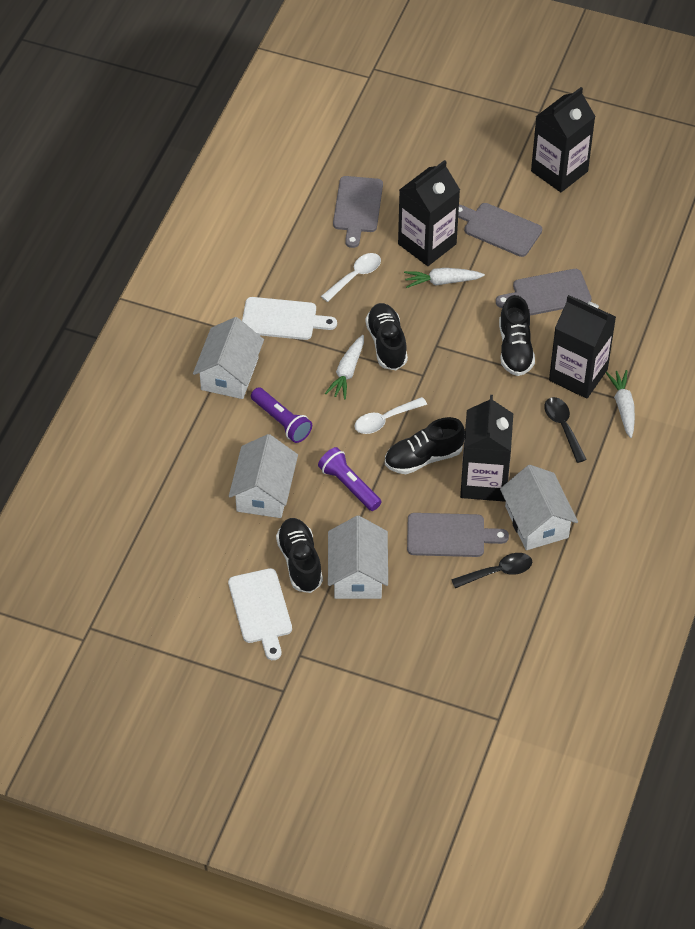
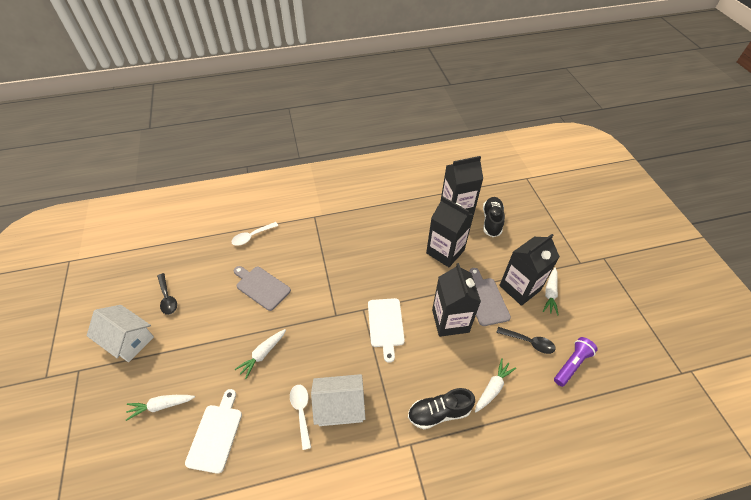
black shoe: [276,518,323,593] [366,303,408,370] [385,417,465,474] [499,295,535,376] = 4 -> [408,388,475,429] [483,197,505,237] = 2
grey cutting board: [333,176,383,248] [407,513,509,557] [458,203,542,257] [496,269,591,316] = 4 -> [234,266,291,311] [469,268,511,326] = 2
purple flashlight: [251,387,312,443] [318,447,381,511] = 2 -> [554,337,598,387] = 1
white carrot: [325,335,364,400] [404,268,485,288] [606,370,635,438] = 3 -> [126,395,195,421] [235,329,286,379] [475,358,516,412] [543,268,559,315] = 4
white house: [193,317,264,399] [229,434,298,518] [328,516,388,599] [500,465,578,550] = 4 -> [87,305,154,362] [311,374,366,426] = 2

